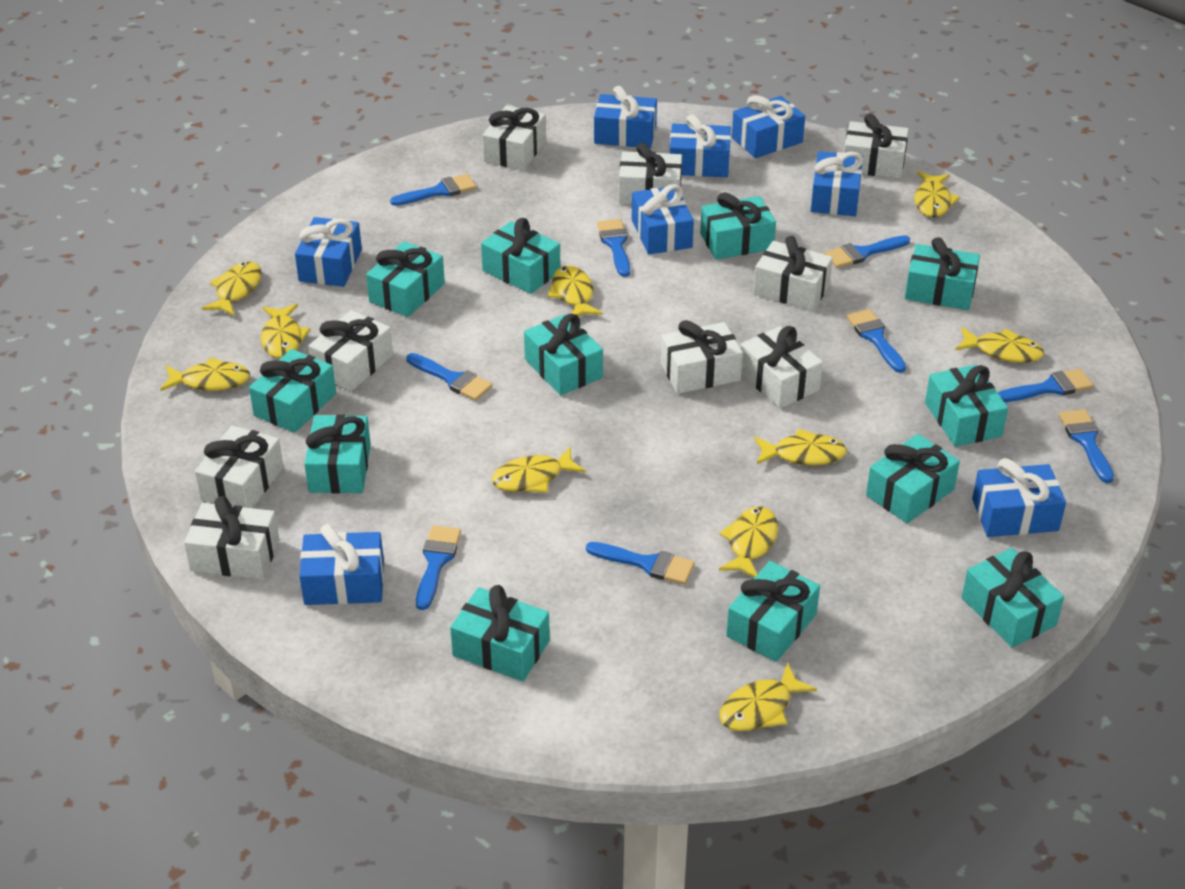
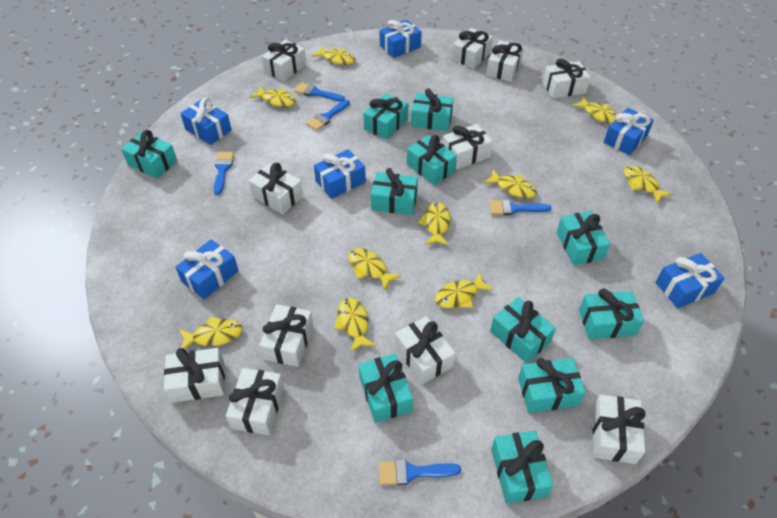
blue brush: [390,174,476,206] [407,353,493,401] [416,526,461,610] [586,542,695,585] [597,219,630,277] [825,235,910,268] [846,309,906,373] [998,369,1093,402] [1059,409,1114,483] = 9 -> [214,152,234,195] [294,82,345,101] [306,100,350,131] [379,460,461,485] [489,200,551,215] = 5
blue gift: [295,217,362,287] [299,524,384,605] [594,86,657,148] [632,184,694,254] [670,115,731,177] [732,95,805,158] [811,151,864,216] [972,458,1066,537] = 8 -> [175,239,239,300] [180,98,232,145] [314,149,366,199] [380,20,422,58] [604,108,654,155] [655,253,725,308] = 6
turquoise gift: [249,349,336,433] [304,414,371,494] [366,241,445,317] [450,585,550,681] [481,218,560,294] [524,314,603,395] [700,193,776,260] [726,561,820,662] [866,434,960,523] [905,237,980,310] [925,365,1008,447] [962,548,1064,648] = 12 -> [121,130,177,179] [359,353,413,423] [363,93,408,140] [371,168,418,215] [407,135,457,185] [411,89,454,131] [490,297,556,363] [491,431,553,504] [518,358,586,413] [556,211,610,265] [579,288,644,340] = 11
white gift: [184,496,279,580] [195,426,284,508] [309,310,393,391] [483,106,546,170] [619,143,682,204] [661,320,743,394] [740,326,823,409] [753,236,833,311] [844,114,909,179] = 9 -> [164,348,225,403] [226,368,284,435] [249,163,303,214] [259,304,314,367] [262,40,306,81] [395,316,455,384] [443,124,493,170] [452,28,493,69] [486,41,524,82] [543,59,591,98] [592,395,646,464] = 11

